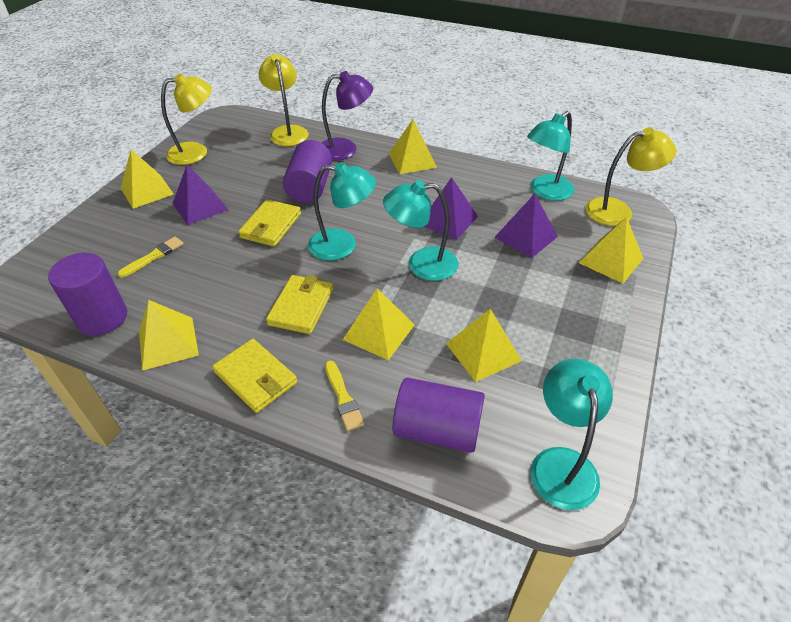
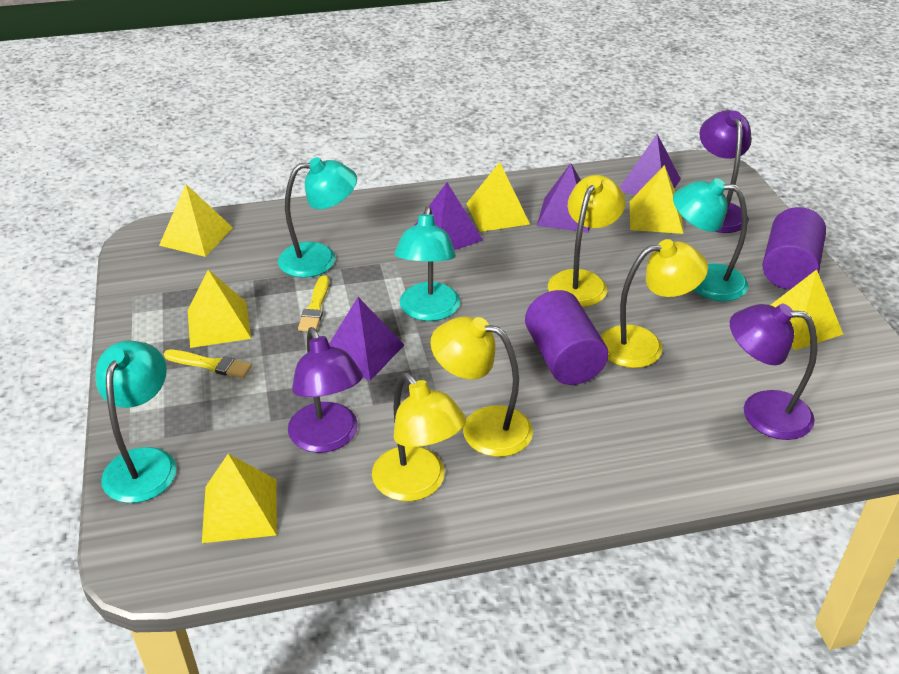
purple cylinder: [48,253,127,336] [283,140,332,203] [393,378,485,453] = 3 -> [525,290,608,385] [763,207,826,290] = 2
purple lamp: [322,71,373,161] = 1 -> [288,327,363,453] [699,110,752,233] [730,303,818,440] = 3
purple pyramid: [172,164,228,225] [424,177,478,240] [494,194,558,258] = 3 -> [329,297,404,381] [414,183,483,250] [537,163,590,233] [619,134,681,195] = 4
yellow lamp: [161,74,212,165] [258,54,309,146] [585,127,677,226] = 3 -> [372,372,466,501] [430,316,533,457] [548,175,625,307] [601,239,708,368] = 4
yellow wallet: [212,339,297,413] [238,199,301,247] [266,275,334,334] = 3 -> none = 0

